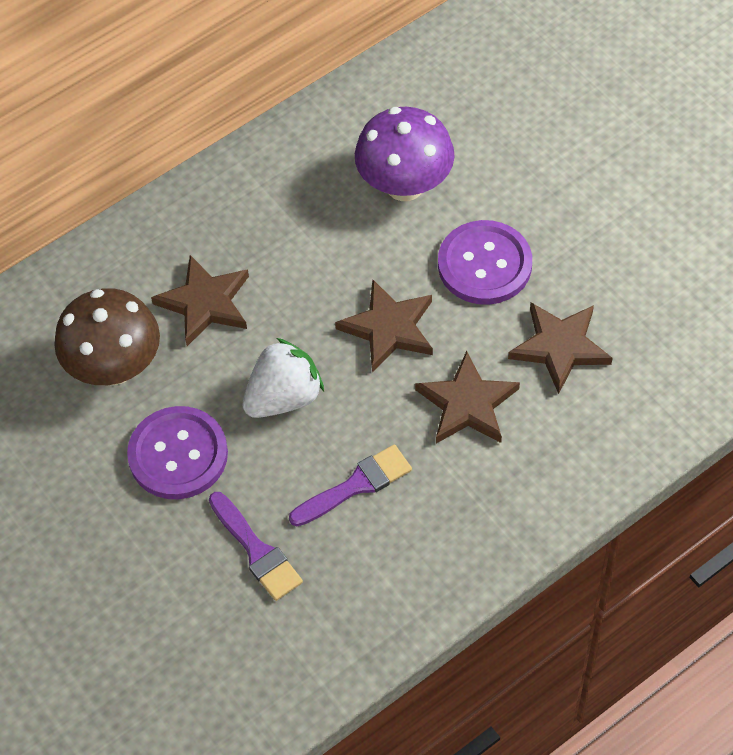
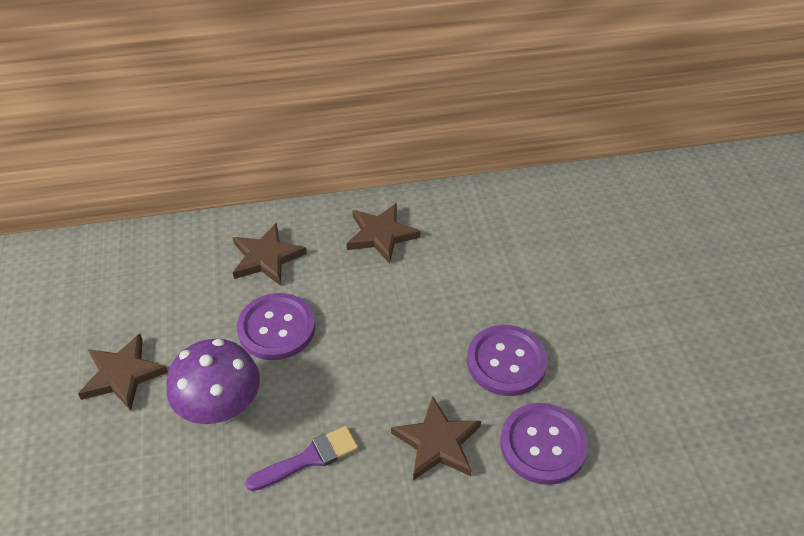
brown mushroom: [54,288,160,385] = 1 -> none = 0
purple brush: [209,492,303,601] [289,444,412,526] = 2 -> [245,426,358,491] = 1
purple button: [127,406,228,499] [438,220,532,305] = 2 -> [237,293,315,360] [467,325,548,396] [500,403,588,485] = 3
white strawberry: [242,338,324,418] = 1 -> none = 0

